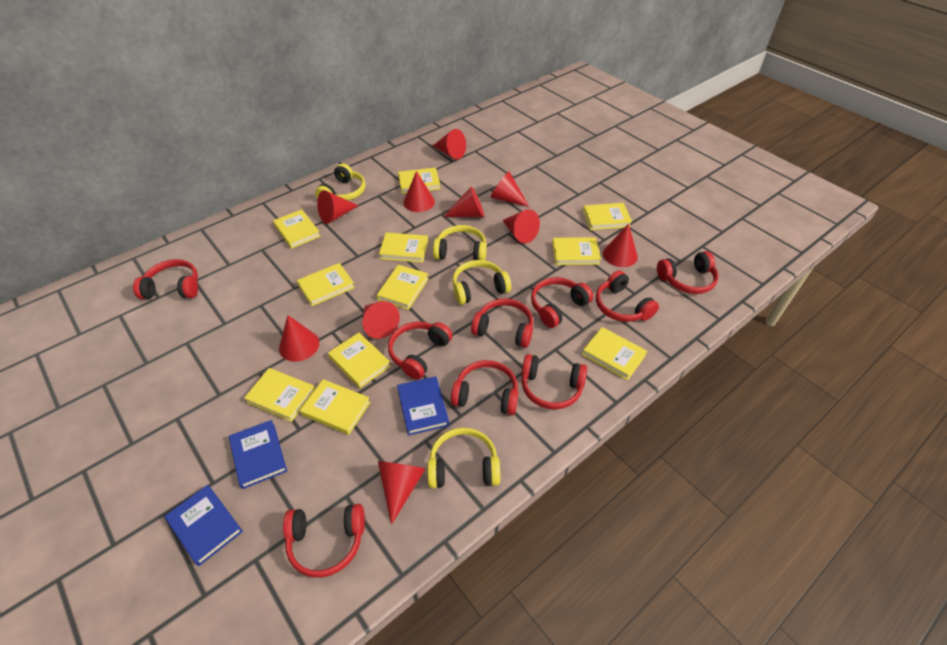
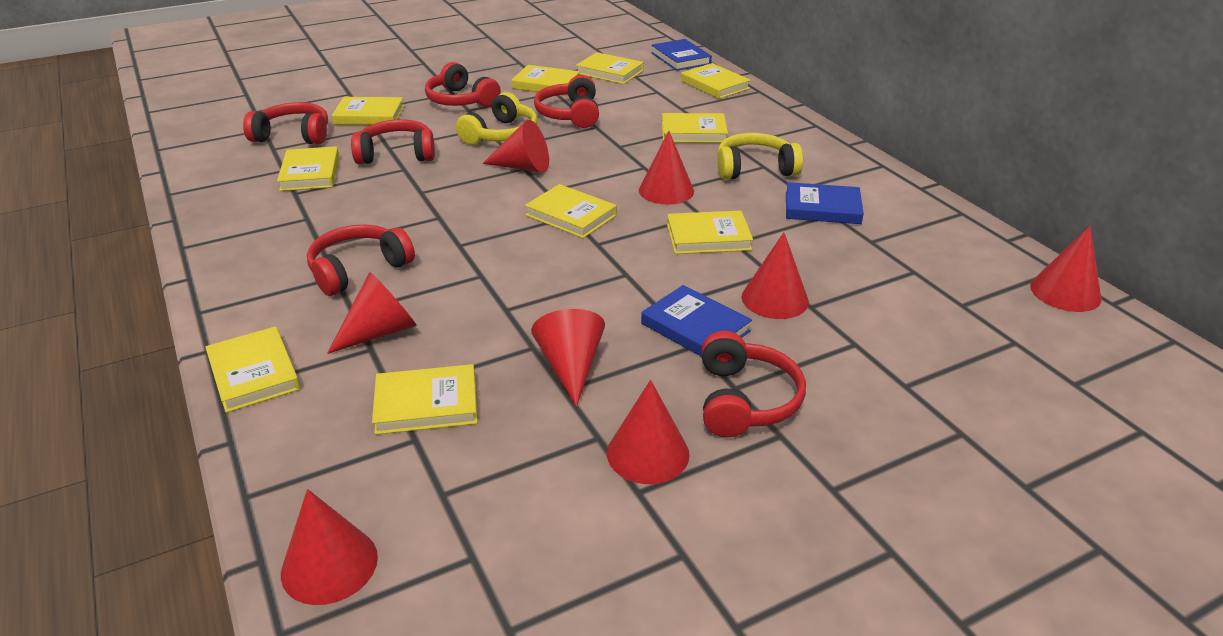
red cone: [279,315,319,361] [317,190,359,224] [362,301,400,339] [378,461,425,525] [403,171,435,212] [433,129,466,159] [443,186,484,217] [490,171,529,207] [502,209,540,244] [603,224,638,267] = 10 -> [281,489,378,605] [327,272,417,354] [482,120,549,173] [531,309,605,407] [607,380,689,484] [639,131,694,205] [742,233,809,319] [1030,226,1101,312] = 8
red headphones: [133,259,198,299] [283,504,365,578] [388,322,453,380] [451,360,518,415] [471,299,533,348] [521,354,587,410] [531,277,593,328] [596,270,659,322] [657,251,719,294] = 9 -> [243,102,328,144] [307,225,415,296] [351,119,435,164] [425,62,501,107] [534,75,599,128] [702,331,806,437] = 6
yellow book: [244,368,315,422] [273,209,321,249] [297,263,355,306] [300,379,370,435] [328,332,391,388] [377,265,429,310] [379,232,428,263] [398,168,440,194] [552,237,601,265] [582,327,647,380] [583,203,632,230] = 11 -> [205,326,300,413] [277,146,339,191] [332,97,404,125] [372,364,477,435] [512,65,580,96] [525,184,617,238] [576,52,644,84] [662,113,728,143] [667,211,753,254] [681,63,751,99] = 10
yellow headphones: [315,164,366,201] [427,428,500,488] [433,225,487,260] [452,260,511,305] = 4 -> [456,92,537,145] [717,133,803,180] = 2

